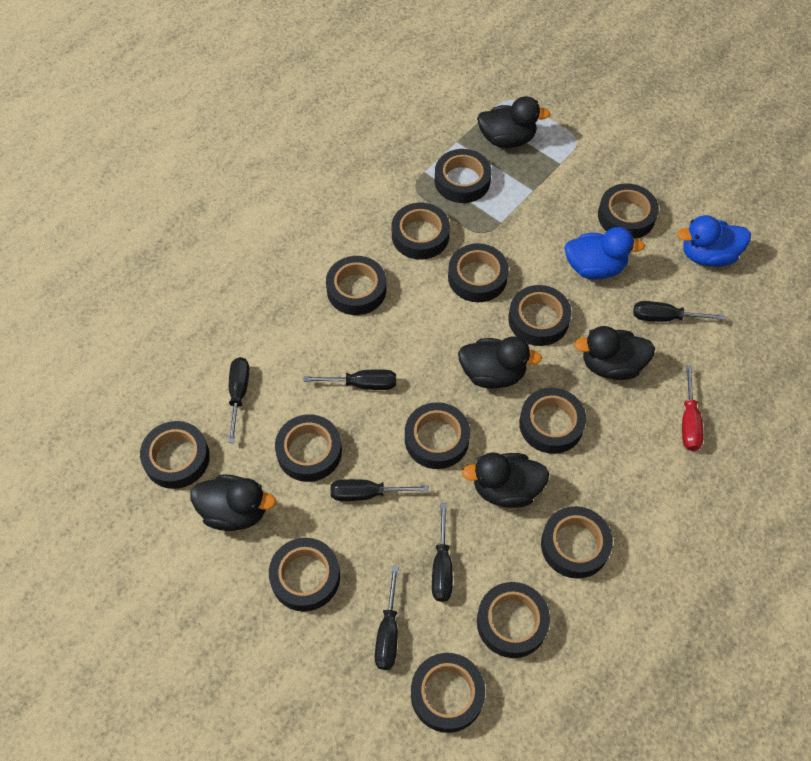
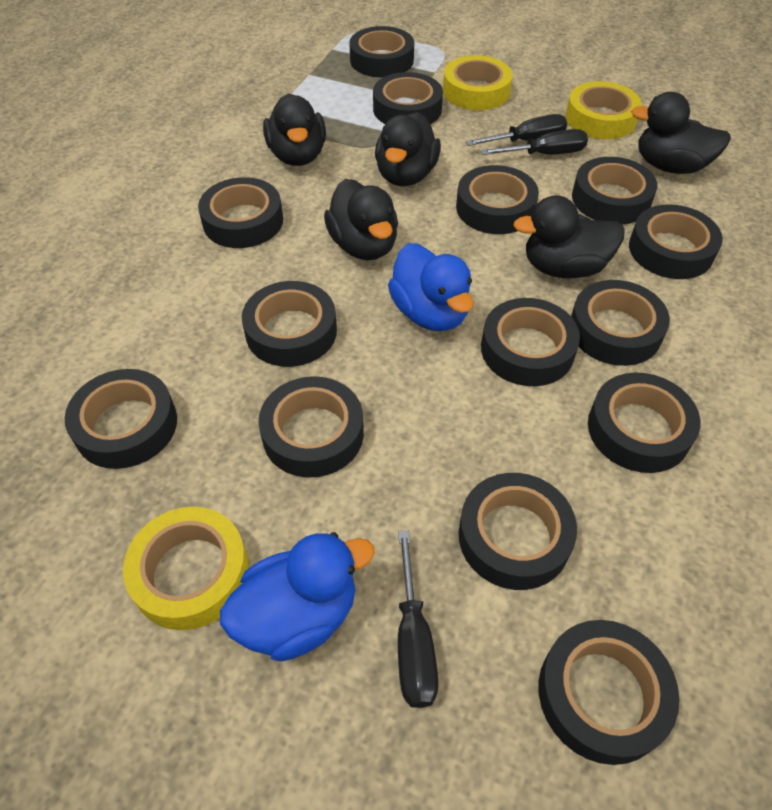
black screwdriver: [228,357,249,443] [303,369,396,390] [331,479,429,501] [375,565,399,670] [432,503,453,602] [633,301,725,322] = 6 -> [398,530,438,708] [466,114,567,146] [481,129,588,155] = 3
red screwdriver: [682,365,704,451] = 1 -> none = 0
yellow tape: none = 0 -> [123,507,249,630] [443,55,513,110] [566,81,642,139] = 3

